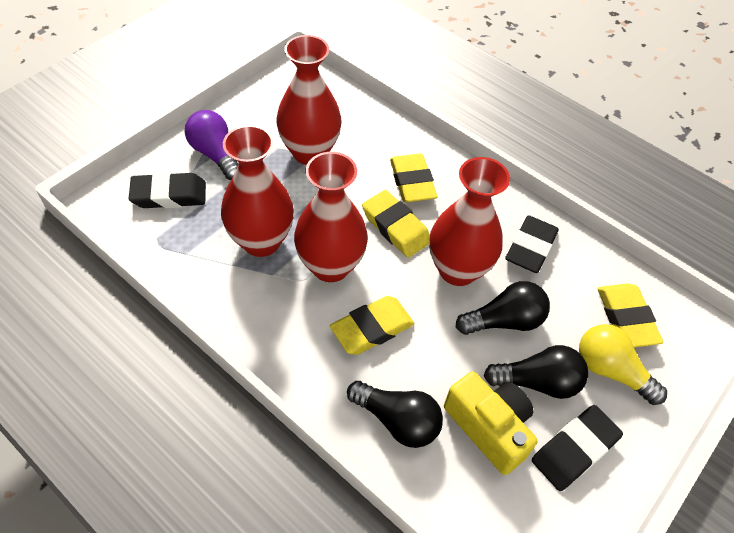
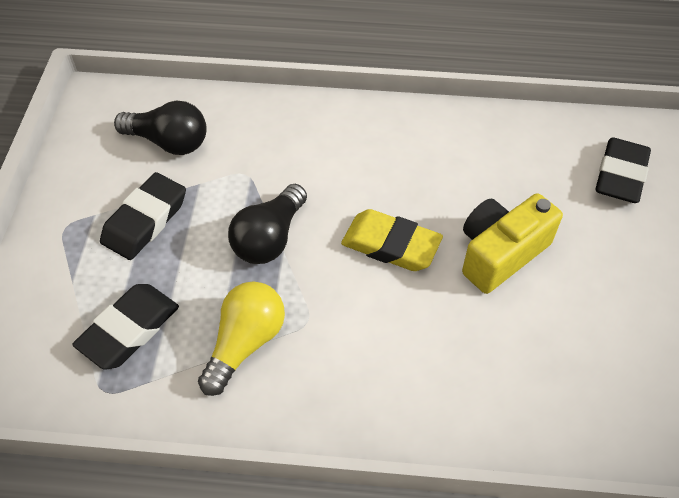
black light bulb: [347,381,443,448] [456,281,550,335] [484,345,588,399] = 3 -> [114,101,207,155] [228,184,307,264] = 2
purple light bulb: [185,110,239,180] = 1 -> none = 0
red vase: [221,125,294,257] [276,35,341,165] [294,152,368,282] [429,157,510,286] = 4 -> none = 0
yellow eraser: [330,296,414,355] [362,190,430,258] [390,153,438,202] [598,283,663,348] = 4 -> [341,209,443,271] = 1

